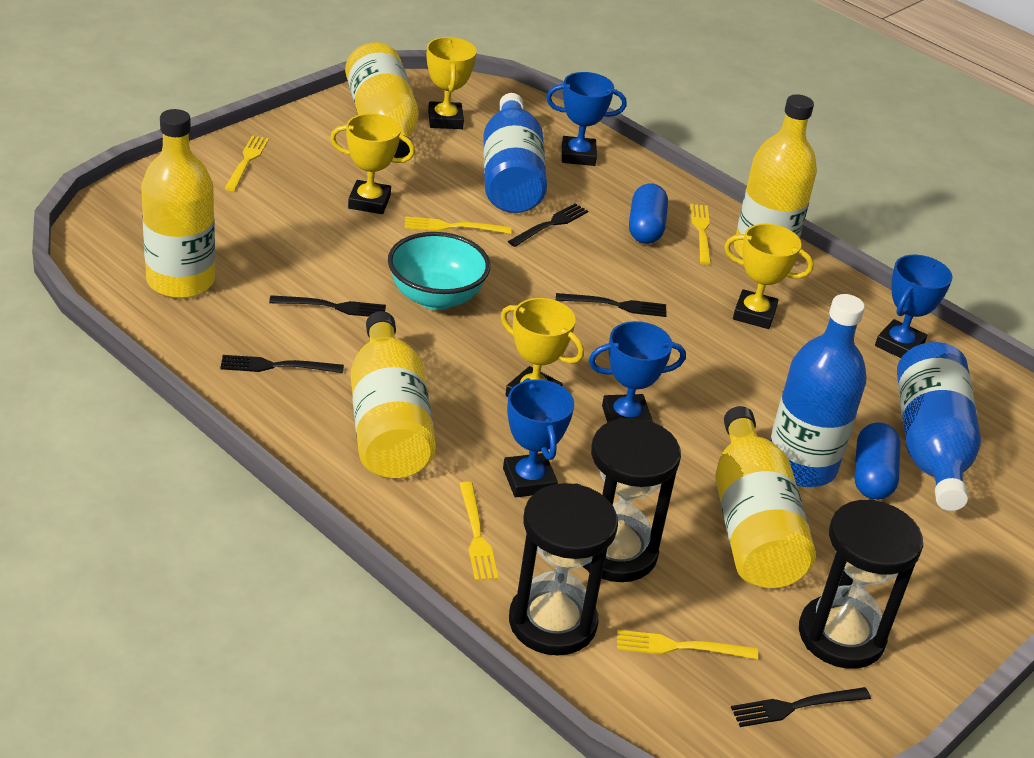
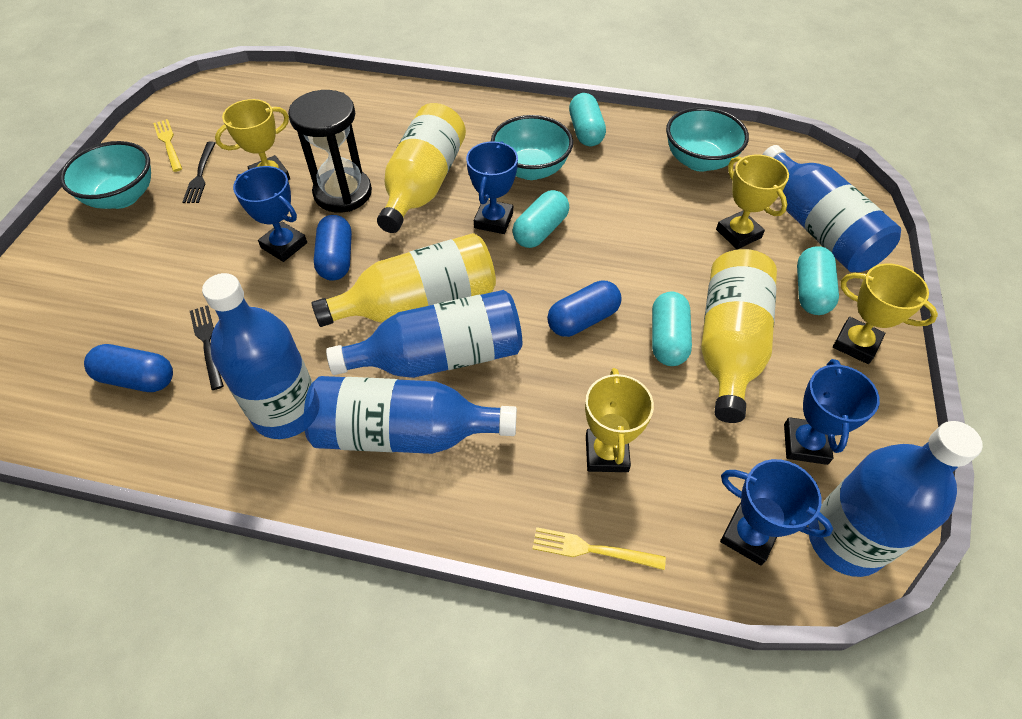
black fork: [220,355,344,373] [269,295,386,317] [508,203,588,247] [556,293,667,317] [731,687,871,727] = 5 -> [183,141,215,203] [190,305,224,390] = 2
black hourglass: [509,483,618,656] [583,418,681,582] [799,499,923,669] = 3 -> [288,90,372,212] = 1
blue bottle: [483,93,547,213] [770,294,867,487] [897,342,981,511] = 3 -> [202,273,313,439] [304,376,517,454] [326,290,522,378] [762,145,901,272] [809,421,983,577] = 5
blue capsule: [629,183,668,244] [854,422,900,500] = 2 -> [84,344,173,392] [314,215,352,281] [547,281,622,337] = 3
turquoise bowl: [388,232,490,310] = 1 -> [59,141,151,209] [491,115,573,180] [666,107,749,172] = 3
turquoise capsule: none = 0 -> [512,190,569,248] [569,93,606,146] [652,292,692,366] [797,246,839,315] = 4
yellow bottle: [141,109,215,298] [345,42,419,158] [351,311,436,478] [715,406,816,588] [734,94,817,258] = 5 -> [311,233,496,327] [377,103,466,233] [701,249,777,423] = 3
yellow fork: [225,135,269,191] [404,216,511,234] [459,482,499,581] [617,630,758,659] [690,204,711,265] = 5 -> [153,119,182,172] [532,527,666,570] = 2

